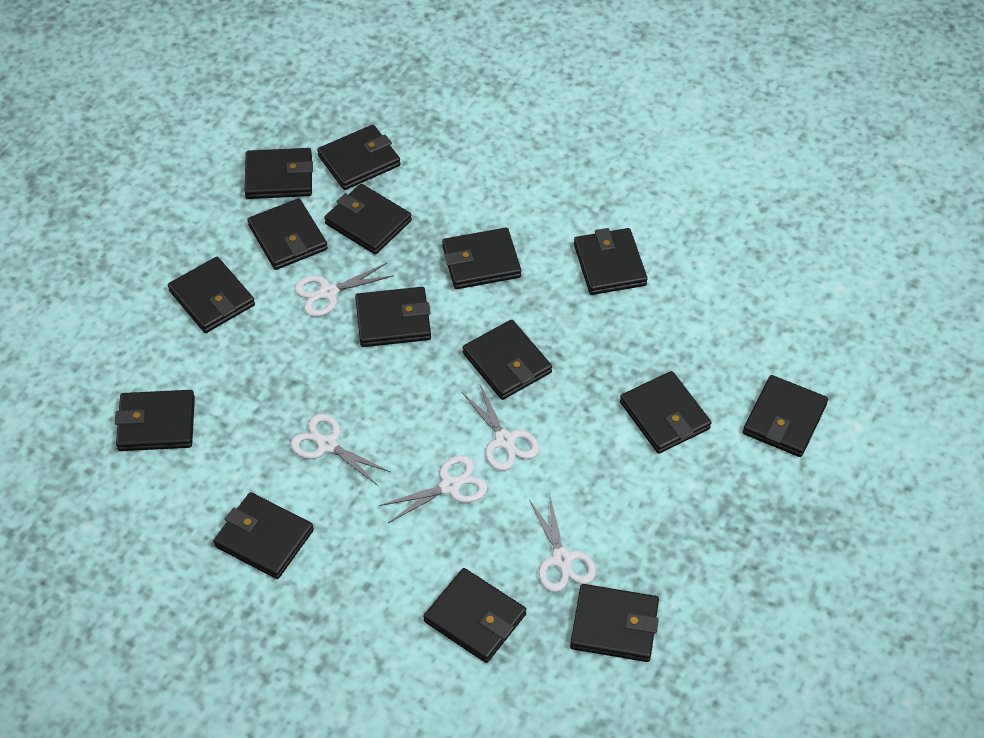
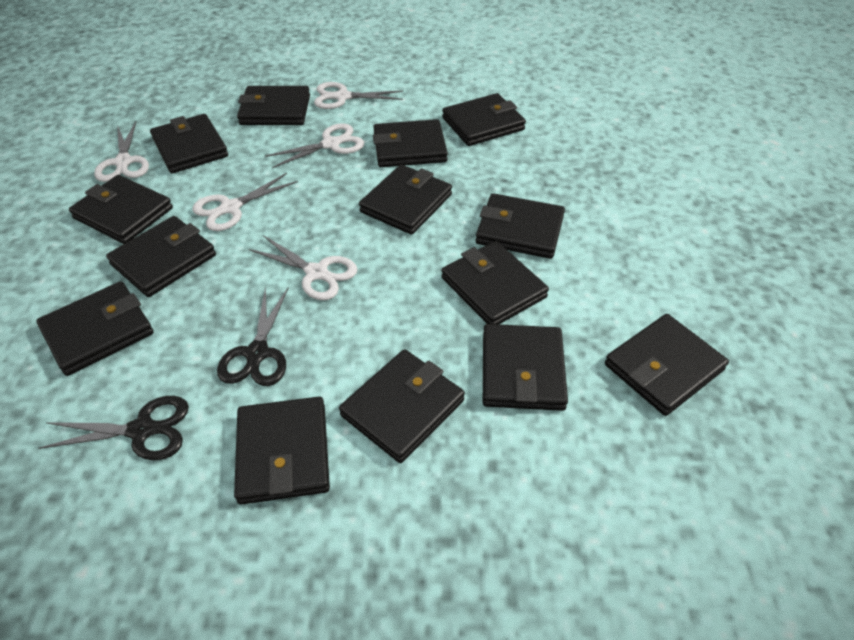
black scissors: none = 0 -> [38,396,189,461] [217,287,288,386] = 2
black wallet: [115,390,195,451] [168,257,255,333] [213,492,314,579] [244,148,313,199] [247,198,328,270] [317,125,401,190] [324,184,412,254] [355,287,431,347] [423,568,526,663] [442,228,521,289] [462,320,552,400] [570,584,659,662] [574,228,648,295] [620,371,712,454] [743,375,828,457] = 15 -> [36,281,154,376] [69,175,173,244] [106,216,216,297] [150,114,228,173] [234,397,330,505] [237,86,310,125] [339,349,465,463] [359,165,452,235] [373,119,448,167] [441,241,549,324] [442,93,526,146] [476,193,565,259] [483,324,568,411] [605,314,729,416] = 14

